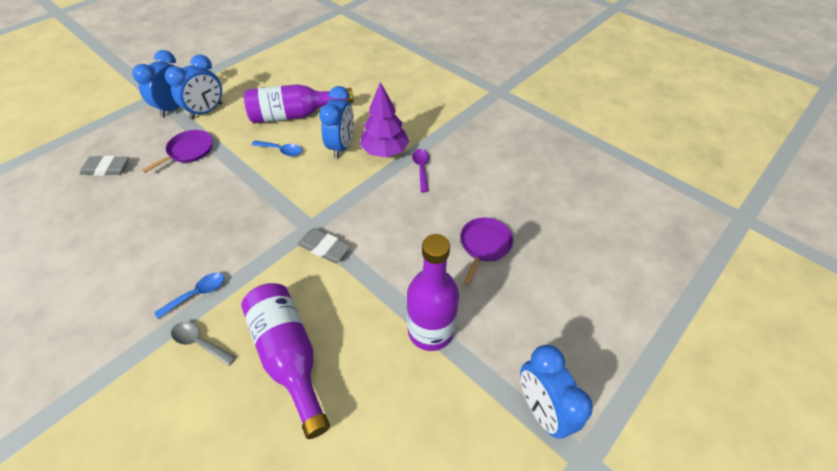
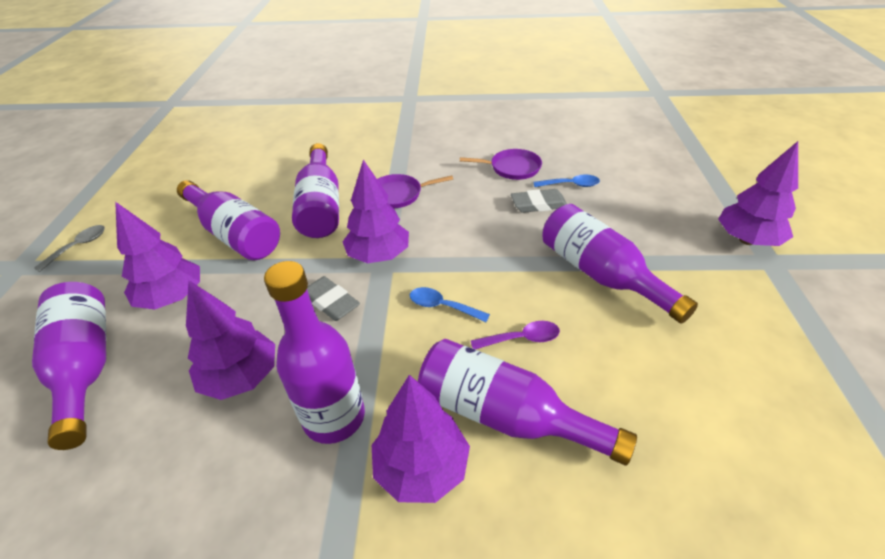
blue clock: [132,50,180,117] [165,54,222,120] [319,86,354,158] [520,345,593,439] = 4 -> none = 0
purple bottle: [241,283,330,439] [244,84,354,123] [407,234,459,351] = 3 -> [32,282,106,450] [177,180,280,260] [264,261,365,444] [292,143,339,238] [418,339,637,466] [543,204,698,323] = 6
purple tree: [360,82,409,157] = 1 -> [115,202,200,309] [186,280,275,400] [342,160,409,263] [372,375,470,503] [718,141,798,246] = 5

